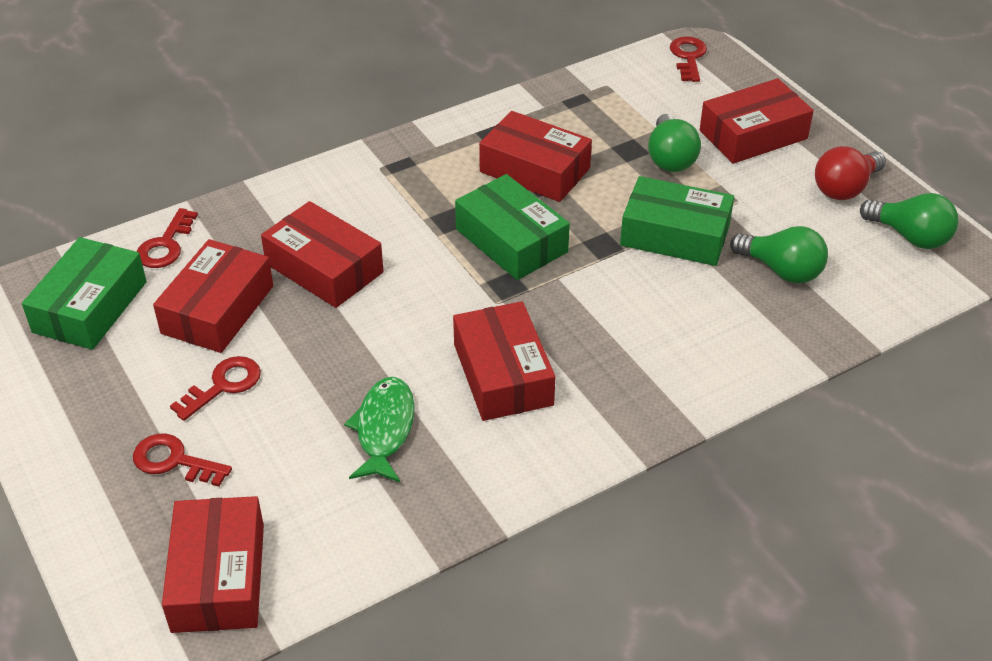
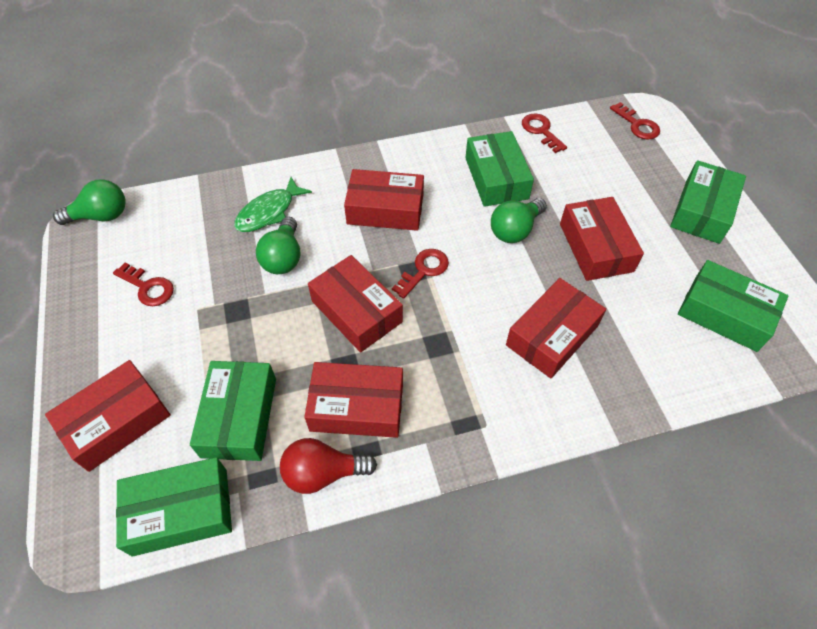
green box: [22,237,147,350] [455,174,570,280] [620,176,734,266] = 3 -> [116,457,232,557] [190,361,276,461] [466,131,534,207] [670,160,746,244] [678,260,788,352] = 5

